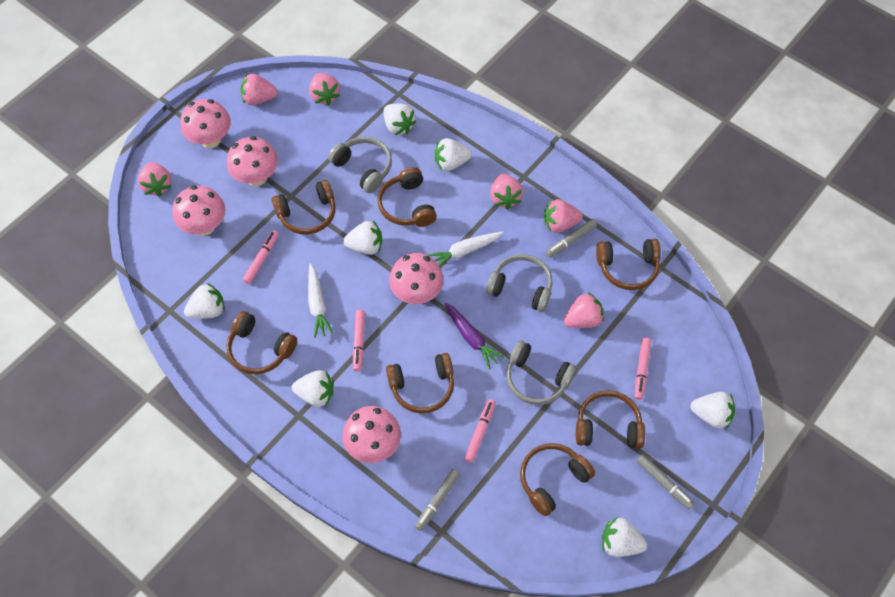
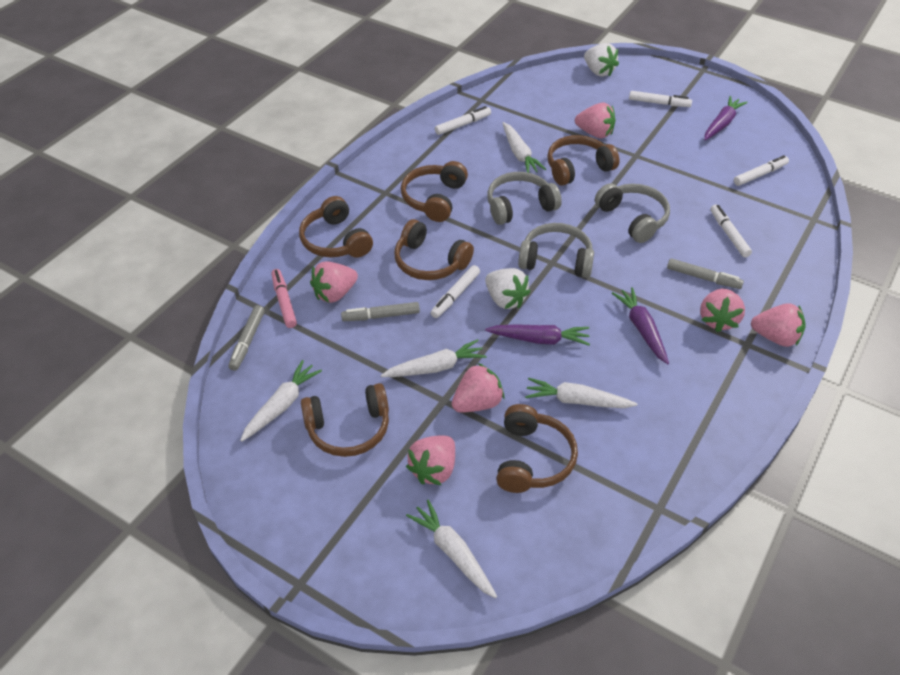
brown headphones: [227,311,297,374] [272,180,336,234] [377,167,437,227] [386,353,454,413] [520,443,595,516] [576,390,645,448] [596,239,661,290] = 7 -> [299,196,373,258] [301,383,389,457] [394,219,474,280] [401,161,468,222] [497,404,578,493] [547,135,620,186] = 6
pink marker: [243,230,279,284] [353,310,365,372] [464,399,496,463] [634,338,651,400] = 4 -> [271,269,297,328] = 1
pink mushroom: [173,185,225,236] [180,99,231,148] [227,136,278,186] [342,406,401,463] [389,253,443,304] = 5 -> none = 0
purple carrot: [444,303,505,369] = 1 -> [485,324,590,346] [612,287,669,364] [704,96,748,140] = 3
white carrot: [308,263,334,338] [428,231,504,267] = 2 -> [240,360,322,442] [381,339,487,377] [406,499,497,598] [503,122,546,173] [525,378,637,408] = 5
white marker: none = 0 -> [431,265,480,318] [435,106,491,135] [629,91,692,107] [710,205,752,258] [734,155,789,186] = 5
white strawberry: [184,283,225,319] [292,370,334,407] [343,221,382,255] [384,104,417,135] [435,138,472,171] [602,518,647,557] [690,392,735,429] = 7 -> [485,268,531,309] [584,43,619,77] = 2

